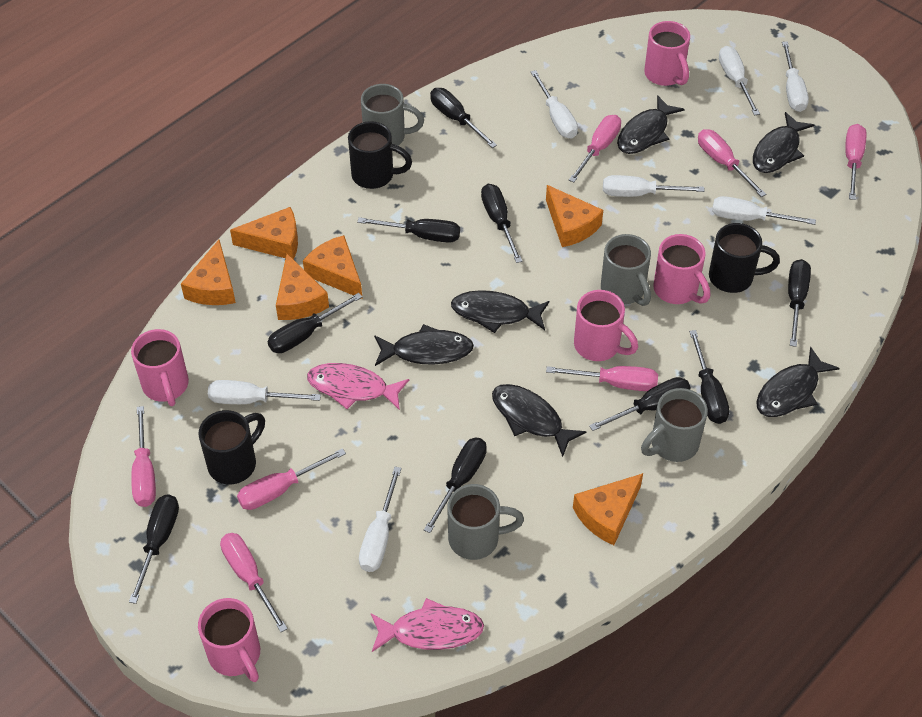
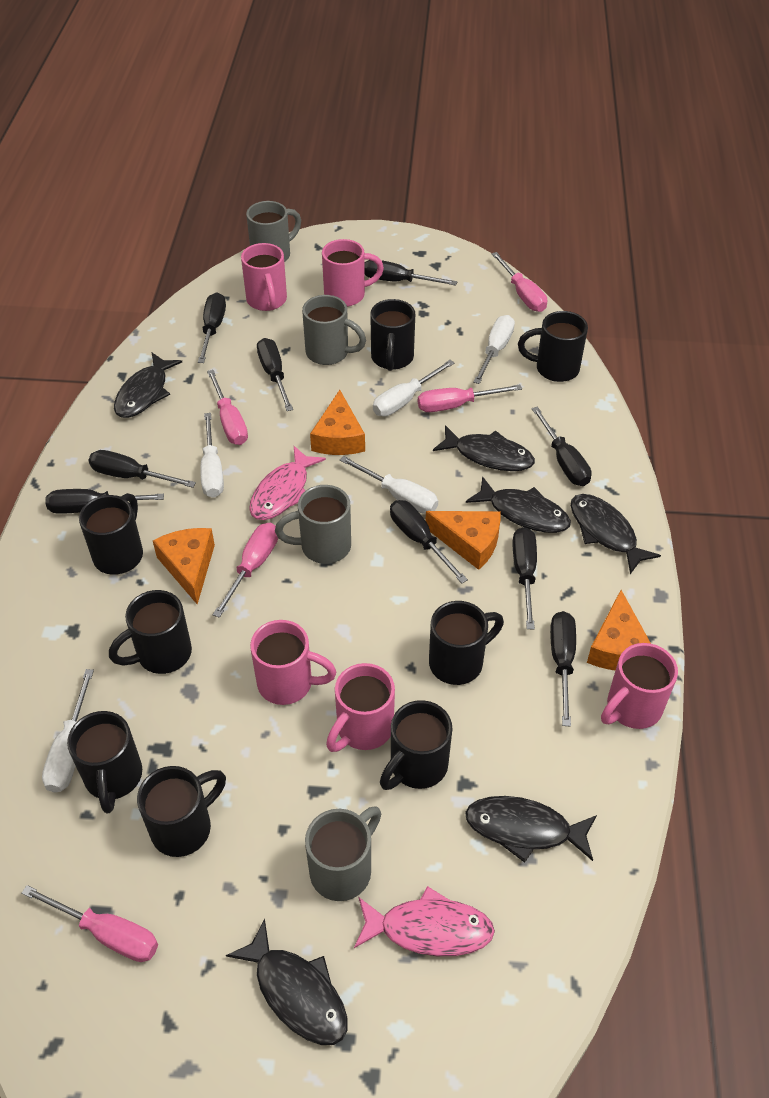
black mug: [198,410,265,485] [348,121,412,189] [709,223,780,293] = 3 -> [67,711,142,813] [79,493,143,575] [109,590,192,674] [137,766,226,857] [370,299,415,371] [380,700,452,790] [429,601,504,685] [518,311,588,382] = 8
orange cheese: [181,240,236,305] [230,207,298,260] [276,254,329,320] [303,235,362,299] [546,185,603,247] [573,473,643,545] = 6 -> [153,528,215,605] [310,390,365,455] [425,511,501,570] [587,590,651,670] = 4
pink screwdriver: [131,406,156,507] [220,533,288,632] [237,448,346,510] [546,366,658,391] [569,115,621,183] [698,129,766,197] [845,124,866,200] = 7 -> [22,885,158,962] [207,370,248,445] [213,523,278,618] [418,385,522,412] [492,252,547,312] = 5
white screwdriver: [208,380,321,404] [359,467,402,572] [531,70,578,139] [603,175,705,197] [712,196,816,225] [719,46,760,115] [782,42,809,112] = 7 -> [42,669,94,793] [200,413,224,498] [340,456,438,514] [373,360,454,416] [473,315,515,384] = 5

